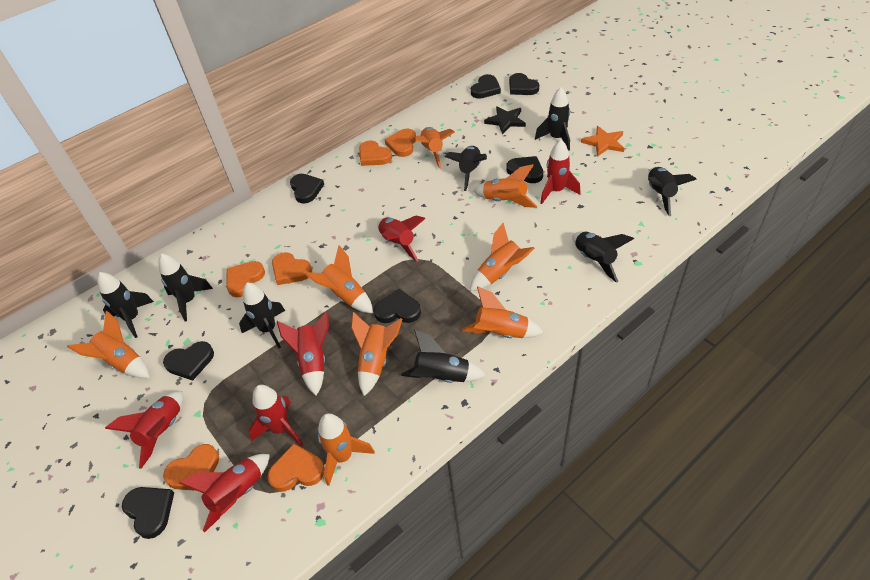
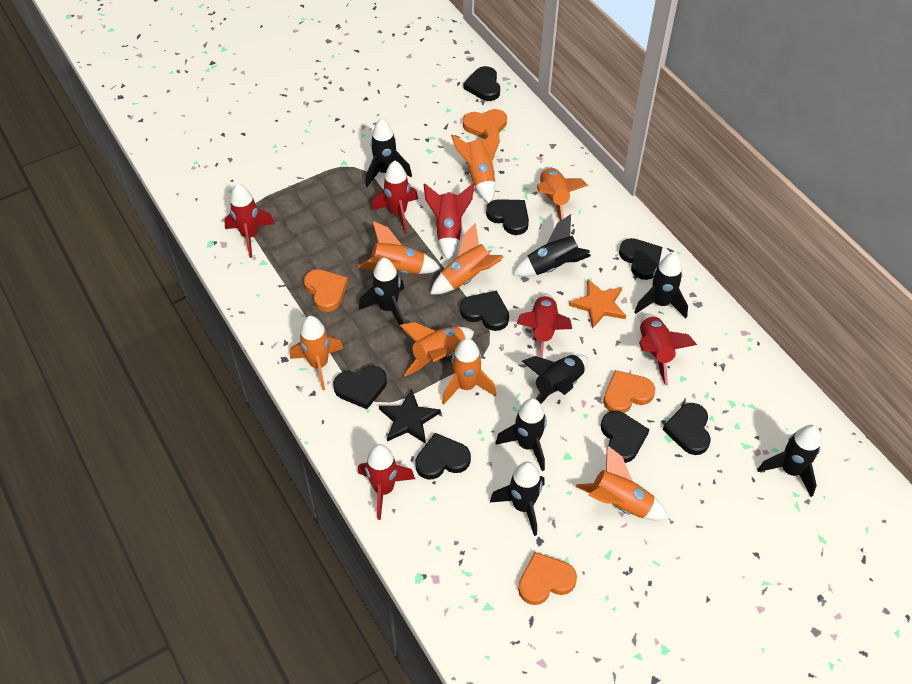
black heart: [122,487,174,539] [163,341,214,381] [290,174,324,204] [374,289,421,323] [471,74,501,99] [506,156,543,183] [509,73,539,95] = 7 -> [333,366,387,409] [415,433,471,479] [460,291,509,331] [463,66,500,101] [486,199,529,235] [601,411,650,463] [619,238,662,280] [663,403,711,455] = 8
orange heart: [163,444,219,491] [226,261,265,297] [268,444,325,492] [272,252,312,285] [359,140,392,166] [385,128,416,157] = 6 -> [304,269,348,312] [463,109,507,139] [518,552,577,605] [603,370,655,413] = 4

